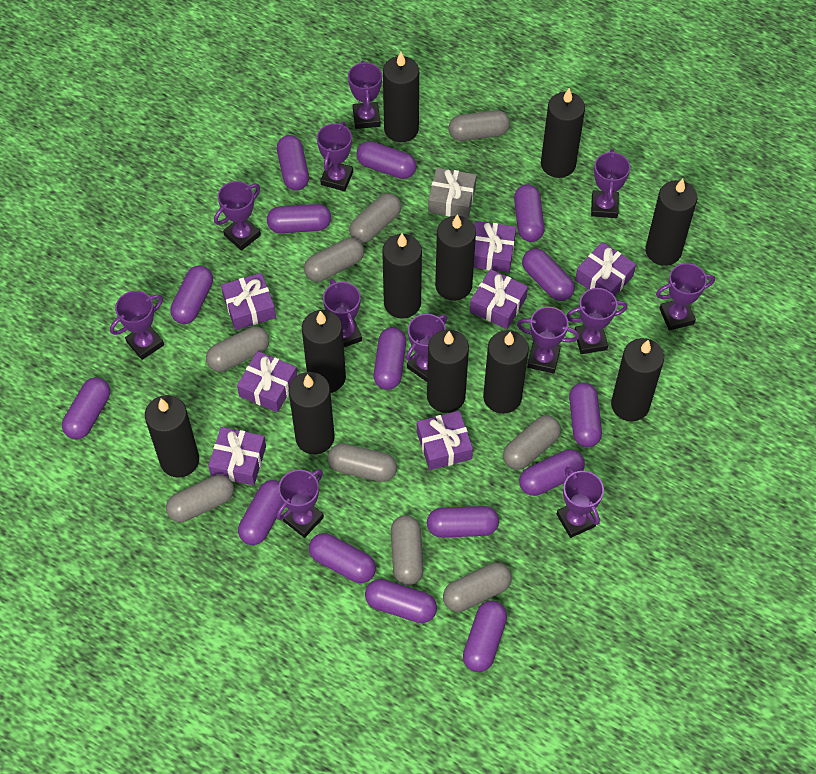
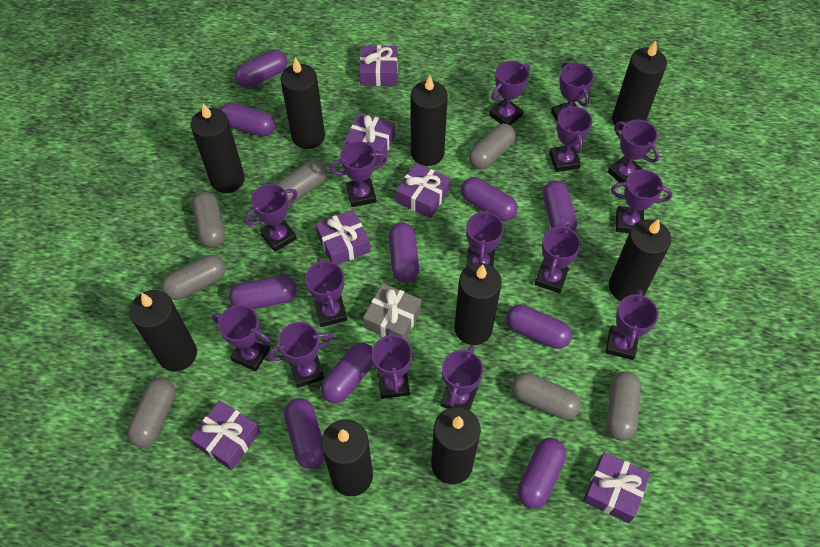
black candle: [145,395,199,478] [288,372,335,454] [302,310,346,393] [382,233,422,319] [383,52,419,142] [427,330,469,413] [435,214,476,301] [483,330,529,414] [541,88,585,178] [611,338,664,421] [645,178,697,266] = 11 -> [129,290,197,371] [191,103,245,193] [280,57,325,149] [321,419,373,497] [411,75,448,166] [431,407,481,484] [454,263,502,345] [609,219,671,301] [612,41,667,131] = 9
grey capsule: [166,475,234,522] [206,326,269,372] [304,238,364,282] [328,444,397,482] [349,193,401,243] [391,515,424,585] [443,563,512,612] [449,110,510,141] [503,415,561,470] = 9 -> [127,378,176,447] [162,255,226,300] [192,192,225,248] [276,160,327,204] [468,123,516,170] [511,373,581,420] [606,371,641,441] = 7
purple capsule: [62,377,110,439] [170,265,213,324] [238,480,283,545] [267,204,331,233] [277,135,309,190] [309,533,376,583] [356,141,416,179] [365,579,437,623] [373,327,406,390] [427,506,499,538] [463,601,507,672] [514,184,545,242] [519,449,585,496] [522,248,575,301] [569,383,602,447] = 15 -> [220,103,275,136] [229,275,297,309] [235,49,287,88] [284,398,325,469] [321,343,374,403] [389,223,419,282] [461,177,518,221] [506,304,572,349] [517,438,566,509] [543,180,577,232] = 10
purple gift: [208,427,266,485] [221,273,276,330] [237,351,297,412] [417,411,473,470] [470,269,528,329] [474,221,516,273] [575,242,636,296] = 7 -> [190,400,260,470] [316,210,371,265] [345,113,395,163] [359,45,398,86] [396,163,450,218] [583,452,650,523] = 6
purple trophy: [110,291,164,360] [214,181,261,251] [276,469,324,538] [317,122,353,191] [323,279,362,347] [348,60,382,129] [406,314,447,382] [517,307,579,374] [557,467,604,538] [566,288,627,354] [591,149,630,218] [656,263,715,331] = 12 -> [212,305,271,371] [245,184,298,252] [268,322,333,388] [305,257,347,327] [329,141,388,207] [372,329,413,399] [440,345,483,411] [466,208,504,267] [489,61,530,125] [534,224,581,293] [549,104,592,172] [551,62,594,121] [605,289,658,360] [608,119,660,187] [611,169,672,233] = 15

